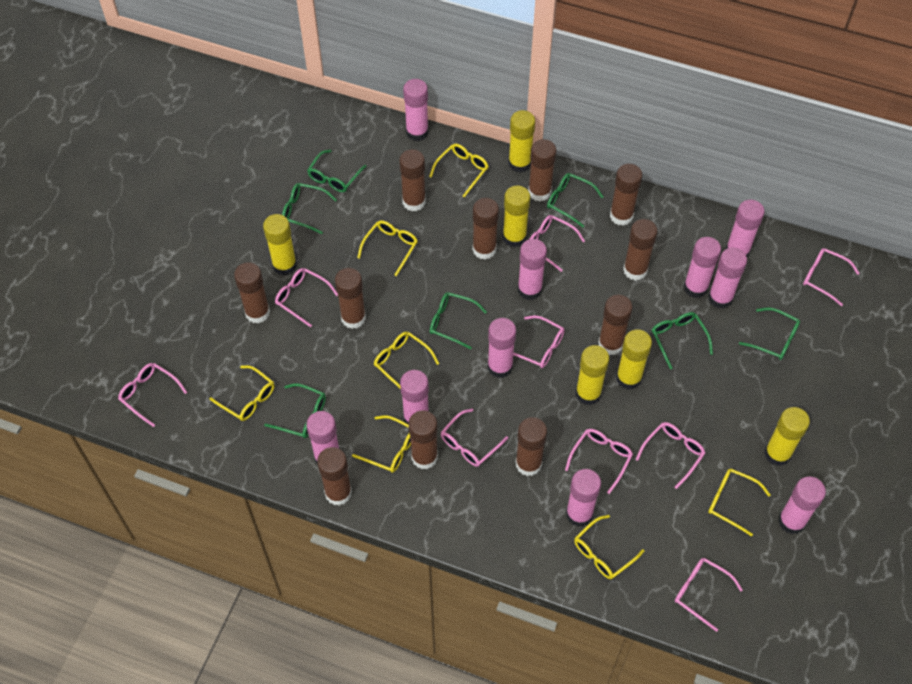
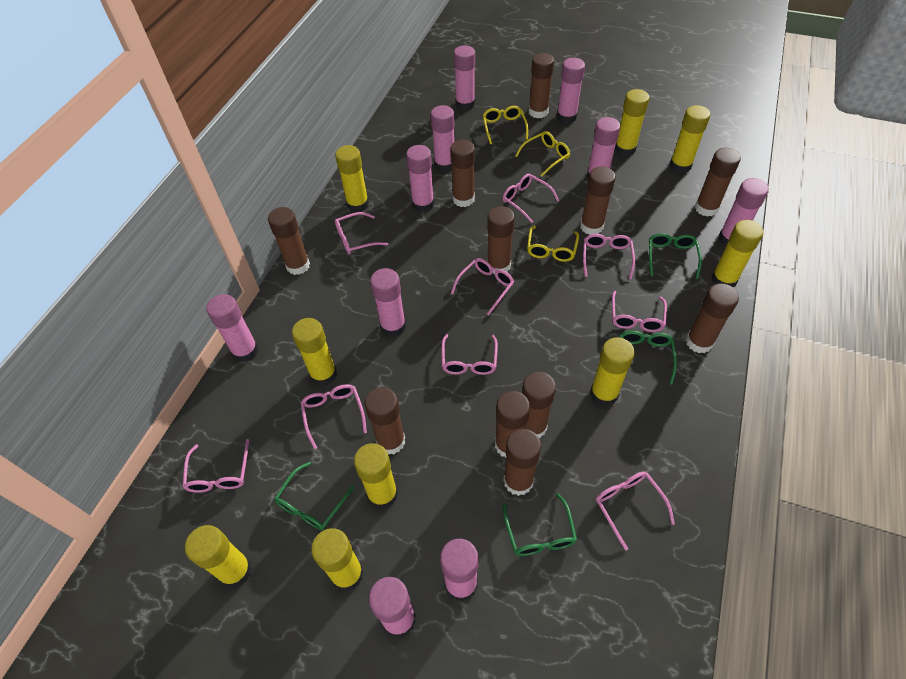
green glasses: [264,383,326,438] [282,183,337,234] [307,150,367,192] [430,292,487,349] [547,173,603,227] [652,312,713,369] [739,307,800,360] = 7 -> [274,462,355,530] [503,493,577,556] [619,331,677,385] [649,233,702,279] = 4
yellow glasses: [209,365,274,421] [352,415,411,473] [357,220,418,276] [374,332,439,389] [429,144,489,197] [574,515,644,579] [708,468,770,536] = 7 -> [483,106,528,144] [515,131,570,177] [527,226,579,262] = 3
yellow glue stick: [263,214,297,276] [503,186,530,247] [508,110,535,173] [576,345,609,405] [616,329,652,390] [764,407,810,466] = 6 -> [185,525,252,588] [292,318,337,386] [311,528,364,591] [335,145,369,212] [354,443,398,509] [590,337,635,406] [615,89,649,156] [670,105,710,173] [711,220,764,287] = 9

